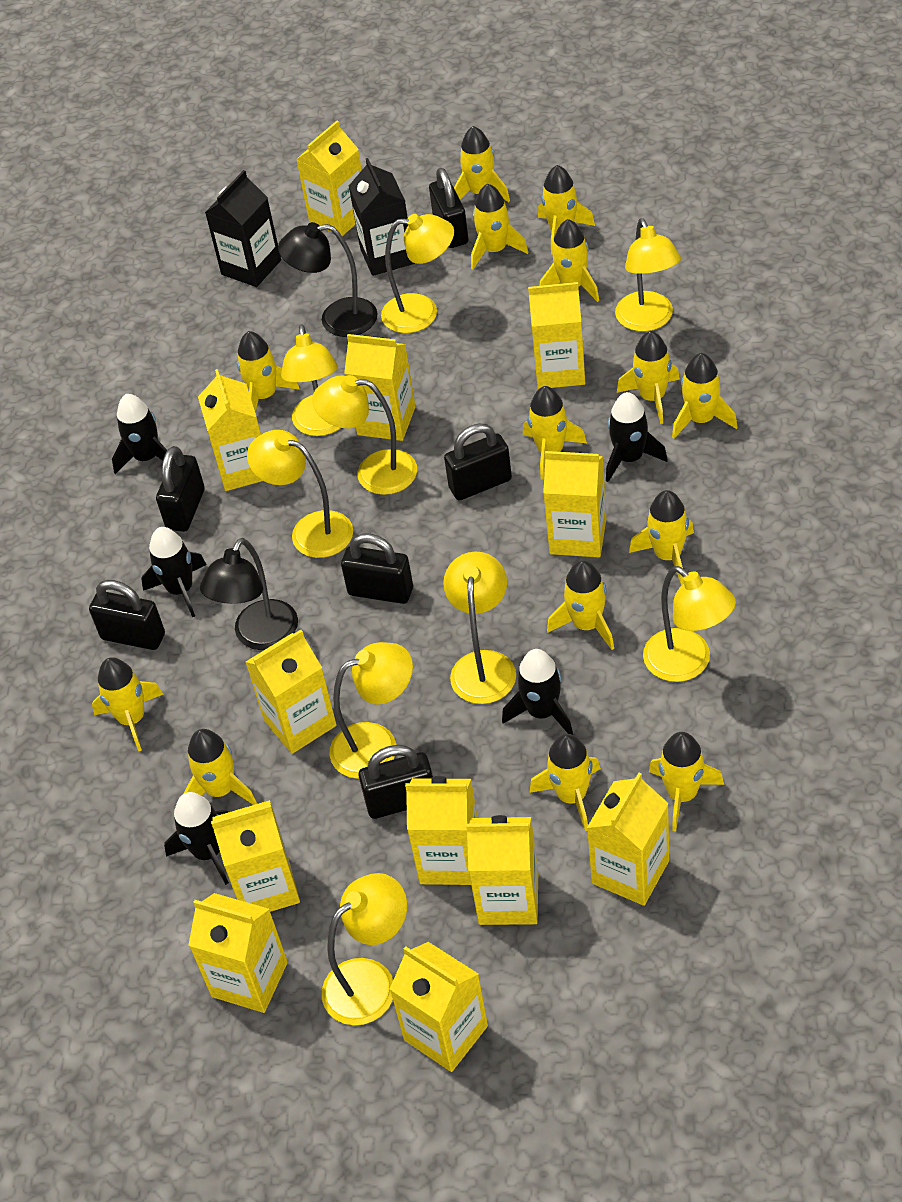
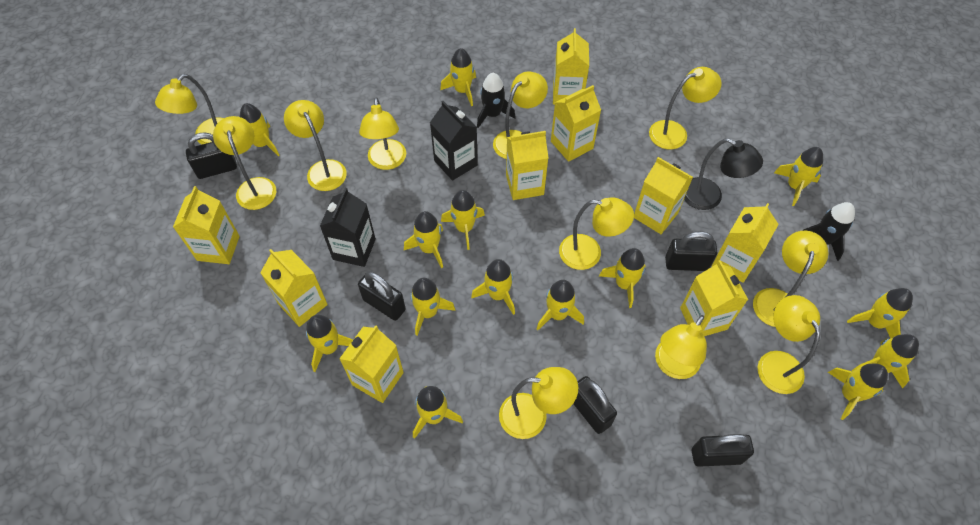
black lamp: [200,538,298,650] [278,222,378,337] = 2 -> [684,138,763,210] = 1
black padlock: [89,580,165,650] [156,446,205,532] [341,534,413,604] [358,745,433,819] [429,168,468,248] [444,423,512,500] = 6 -> [186,133,237,179] [358,271,406,321] [573,376,617,434] [665,231,717,271] [692,434,754,467] = 5
black rocket: [112,394,167,474] [141,527,206,617] [164,792,229,885] [502,649,573,735] [606,392,668,482] = 5 -> [477,73,516,128] [802,202,855,261] = 2
yellow carton: [188,893,288,1013] [198,369,263,491] [211,800,300,912] [246,630,337,754] [296,121,362,236] [344,334,416,441] [390,942,488,1072] [405,776,478,885] [466,815,538,925] [528,282,585,389] [543,451,606,557] [587,773,669,906] = 12 -> [173,186,240,264] [260,249,328,327] [339,325,404,403] [506,131,548,200] [551,85,601,162] [553,28,589,105] [634,157,693,234] [680,260,748,336] [712,203,779,283] = 9
yellow lamp: [247,430,353,558] [281,325,340,436] [312,375,417,495] [322,873,407,1025] [329,642,413,779] [381,214,454,333] [443,552,516,704] [615,218,681,332] [643,566,736,682] = 9 -> [155,74,224,145] [213,116,276,210] [284,100,347,191] [359,97,406,170] [493,72,548,159] [499,367,578,439] [559,197,634,270] [649,67,722,149] [655,315,707,379] [753,231,829,327] [758,295,821,394] = 11

